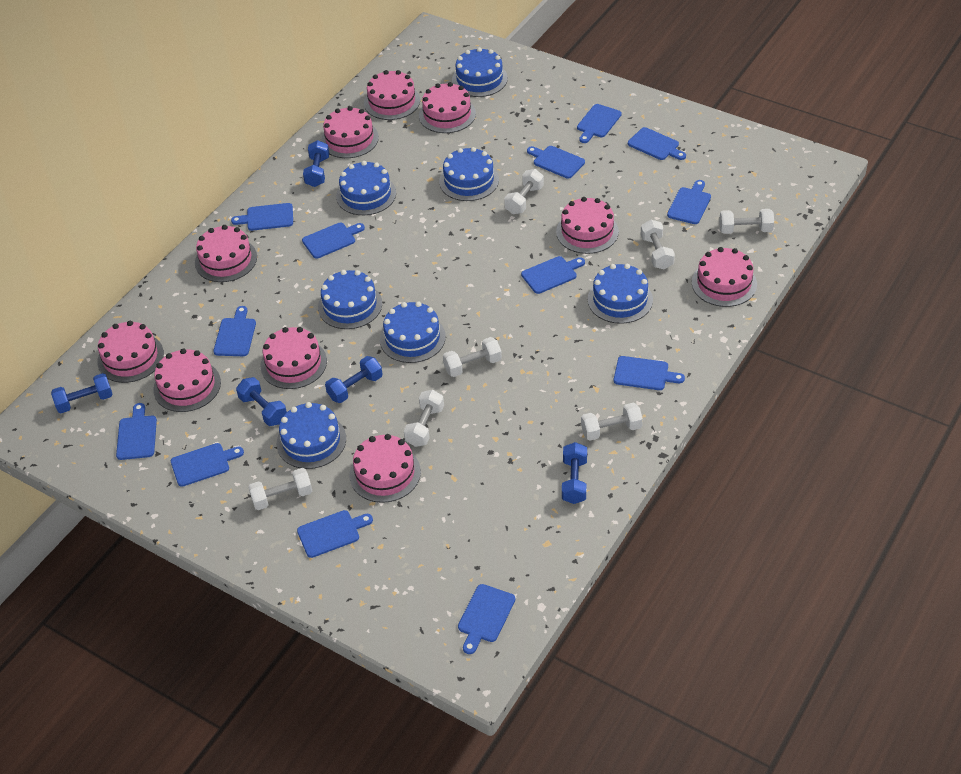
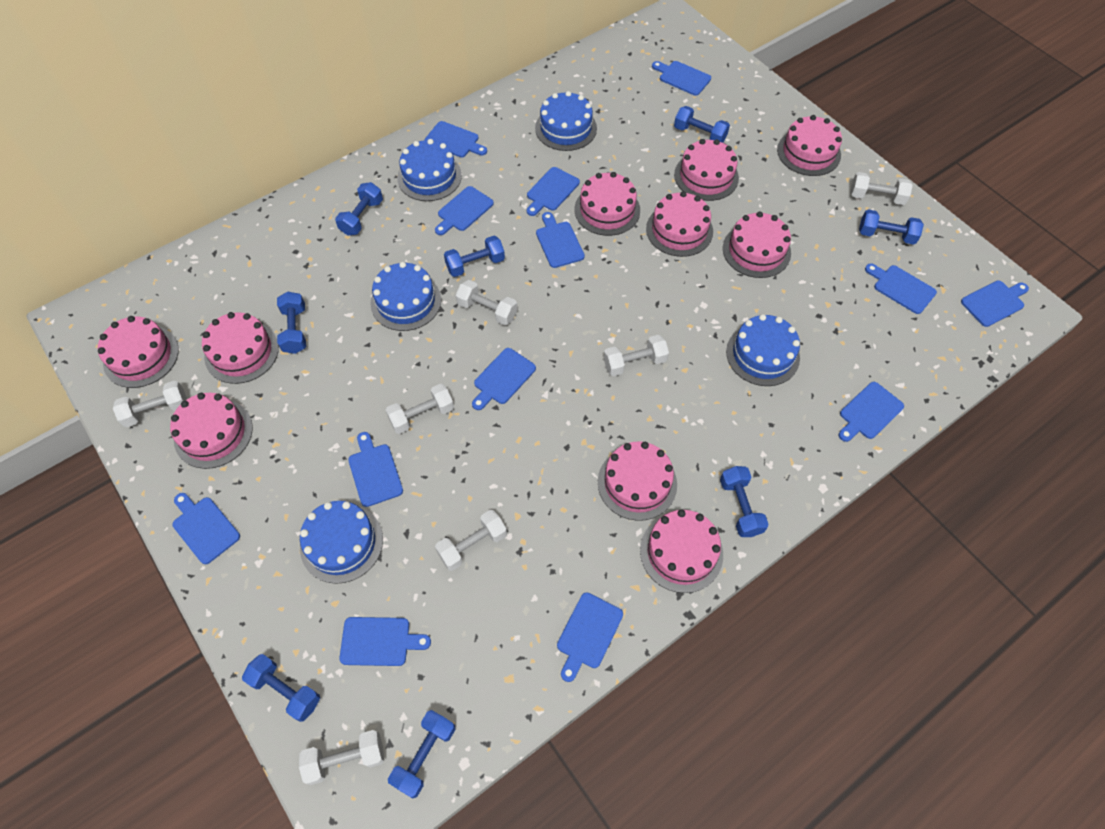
blue cake: [277,402,346,469] [318,270,382,329] [336,161,396,215] [380,302,446,363] [439,147,499,201] [452,47,508,97] [588,264,653,324] = 7 -> [300,501,383,584] [370,262,441,331] [397,139,462,201] [535,91,597,151] [726,314,800,386] = 5
blue dumbbell: [51,373,113,413] [236,377,287,426] [303,140,329,187] [325,356,383,403] [562,442,587,504] = 5 -> [242,654,320,722] [277,292,306,354] [335,182,383,235] [388,710,455,799] [444,236,505,277] [674,106,730,143] [720,466,769,537] [859,209,924,245] = 8

